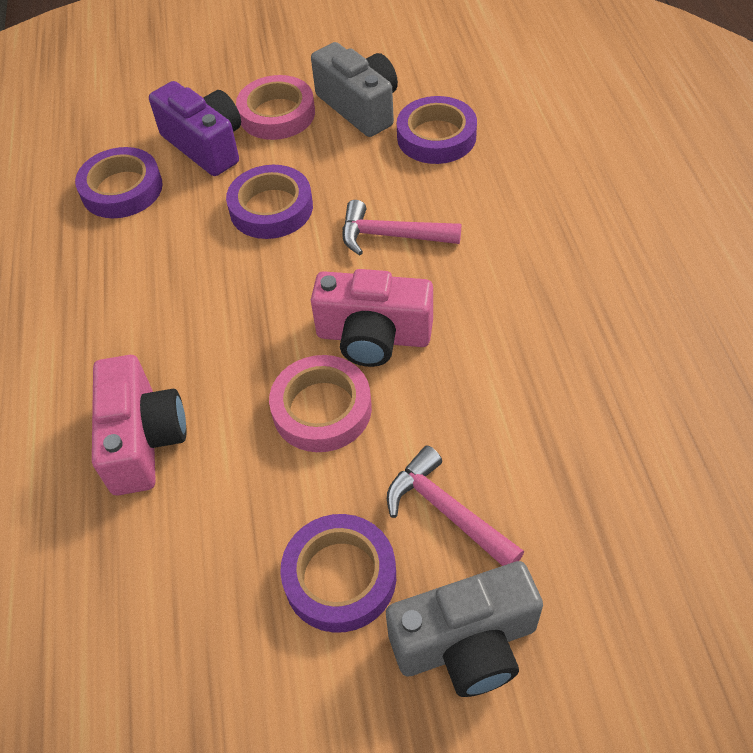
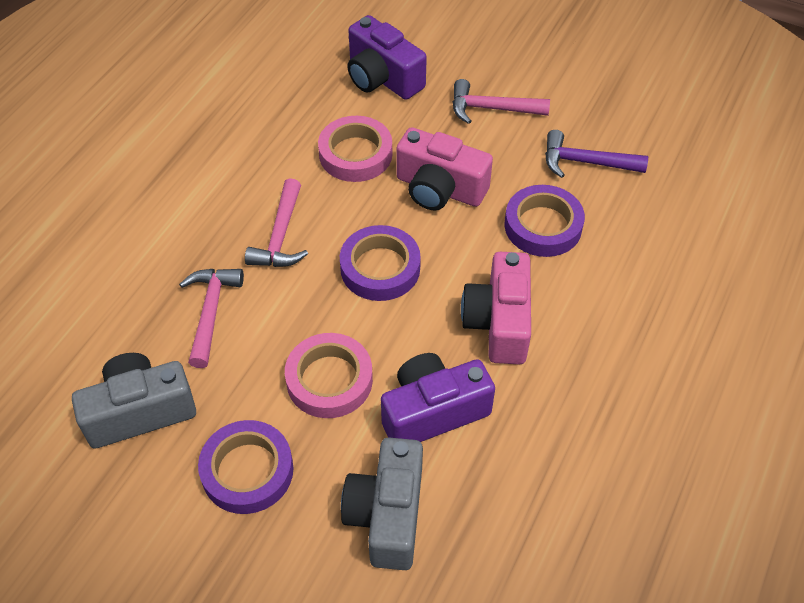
pink hammer: [343,200,461,256] [387,445,524,566] = 2 -> [179,269,244,368] [245,178,308,267] [453,79,550,124] = 3
purple camera: [149,81,241,176] = 1 -> [347,15,427,100] [381,353,495,442] = 2
purple hammer: none = 0 -> [545,130,648,178] = 1
purple tape: [75,147,163,218] [226,165,313,239] [280,514,396,633] [397,96,477,164] = 4 -> [198,420,293,514] [340,225,421,301] [504,185,585,257] = 3

